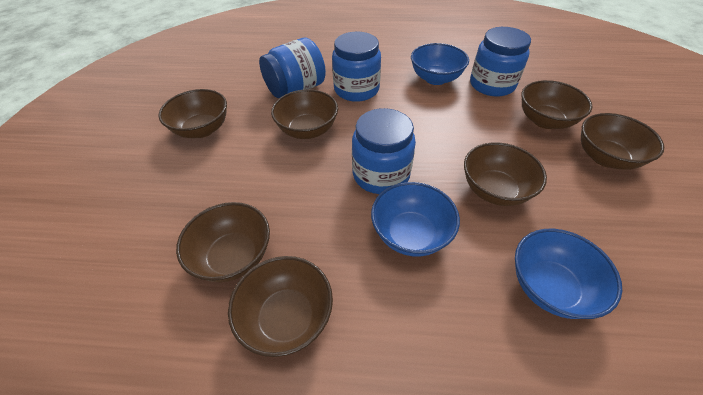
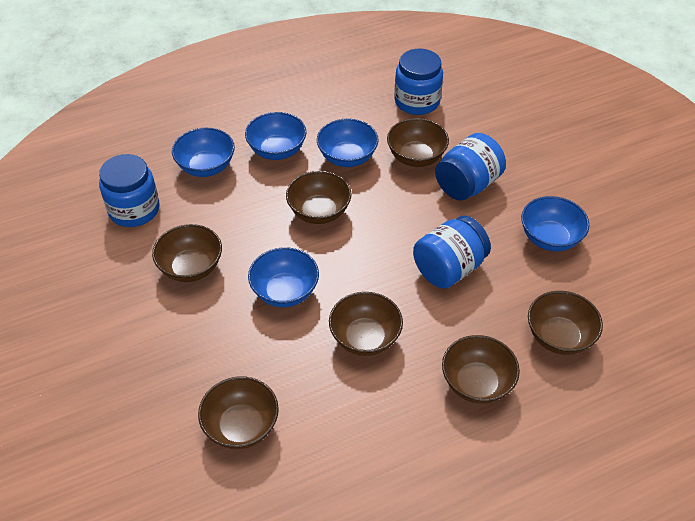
blue bowl: [371,182,460,256] [411,43,469,85] [515,229,622,319] = 3 -> [172,128,235,177] [245,112,306,160] [248,247,319,307] [317,119,379,167] [521,196,589,252] = 5

